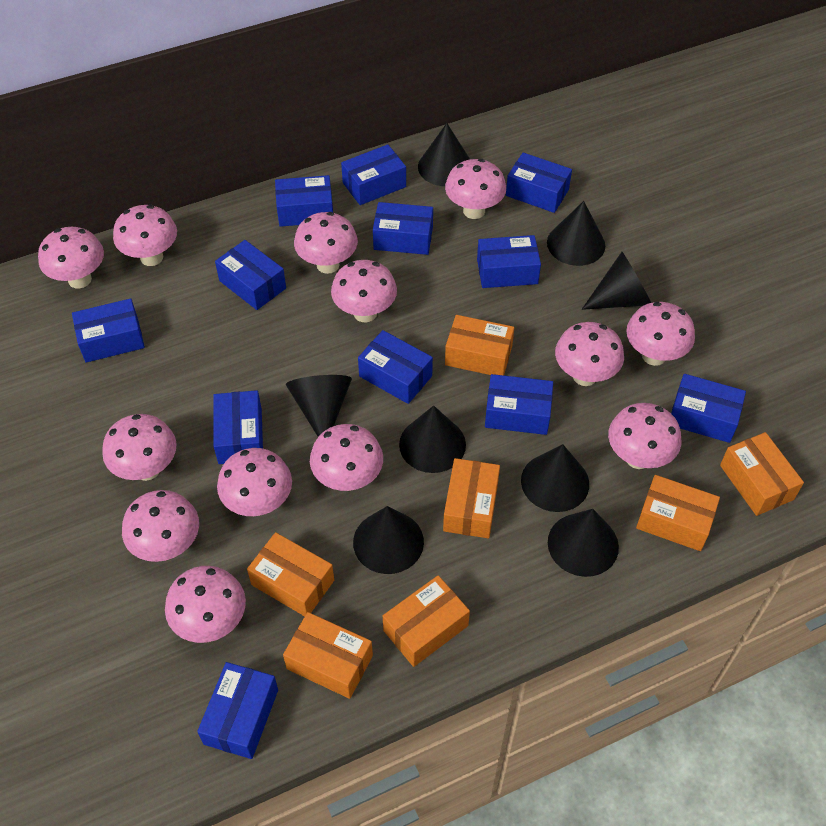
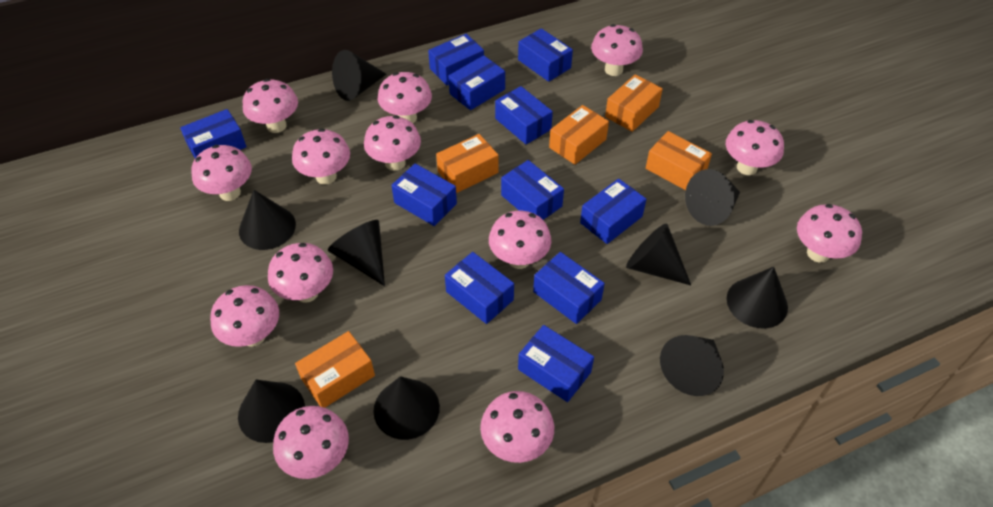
black cone: [286,375,352,437] [353,506,424,574] [399,405,466,473] [418,123,470,186] [521,444,589,512] [547,201,605,266] [548,509,619,577] [582,252,651,310] = 8 -> [238,380,305,443] [239,190,296,250] [328,220,385,286] [332,50,386,101] [373,376,440,440] [626,223,691,285] [660,335,724,396] [685,169,740,226] [727,267,788,328] = 9
blue box: [72,298,145,363] [197,662,278,759] [213,390,263,464] [215,240,286,310] [275,175,333,227] [341,144,406,205] [358,330,433,404] [373,202,433,255] [477,235,541,288] [485,374,553,435] [506,153,572,213] [671,374,746,443] = 12 -> [180,109,246,158] [391,163,457,226] [428,34,484,85] [445,252,514,324] [449,55,505,110] [495,86,553,145] [501,160,564,220] [518,28,573,82] [518,325,594,402] [533,252,605,324] [580,179,646,244] = 11
orange box: [247,532,334,616] [283,612,373,699] [383,575,470,667] [443,458,500,538] [445,315,514,375] [636,475,720,551] [720,432,804,516] = 7 -> [295,331,375,408] [436,134,499,193] [549,105,609,165] [605,74,663,132] [646,131,712,190] = 5

